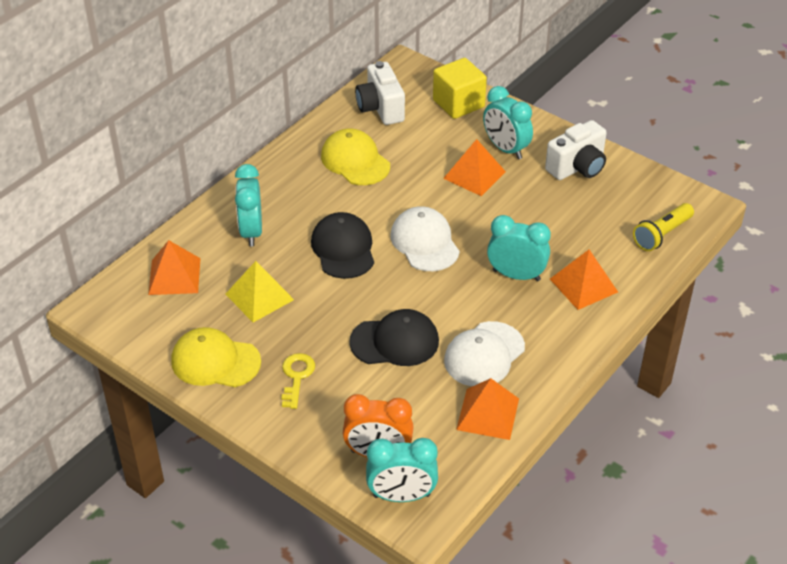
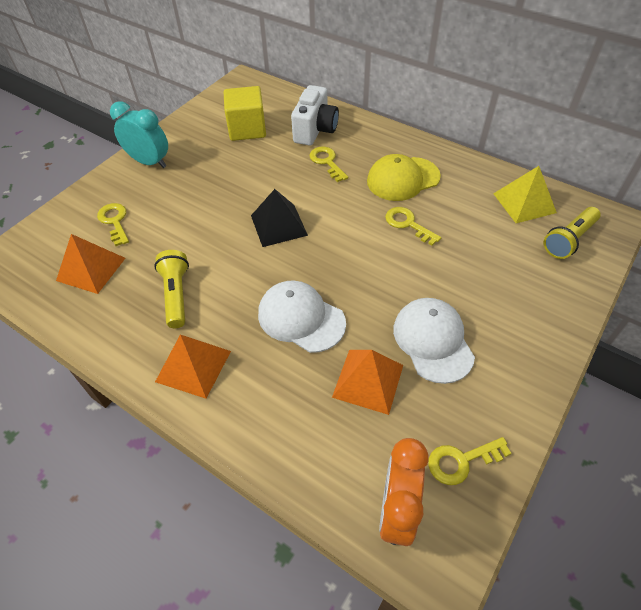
black cap: [311,212,374,279] [349,309,439,366] = 2 -> none = 0
black pyramid: none = 0 -> [251,189,308,247] = 1
orange pyramid: [148,240,201,295] [443,139,506,196] [456,378,519,440] [550,250,618,310] = 4 -> [56,234,125,294] [155,335,231,399] [332,350,403,415] = 3
turquoise clock: [235,164,262,247] [366,438,438,502] [483,86,533,159] [487,215,551,281] = 4 -> [110,101,168,168] = 1
white camera: [355,61,405,125] [545,120,607,180] = 2 -> [291,85,339,146] = 1
yellow cap: [171,327,261,387] [321,129,390,185] = 2 -> [367,154,441,201] = 1
yellow flashlight: [633,203,694,251] = 1 -> [154,250,189,328] [544,207,601,259] = 2
yellow key: [281,353,315,409] = 1 -> [97,203,129,246] [309,146,348,182] [385,207,441,246] [428,437,512,485] = 4

